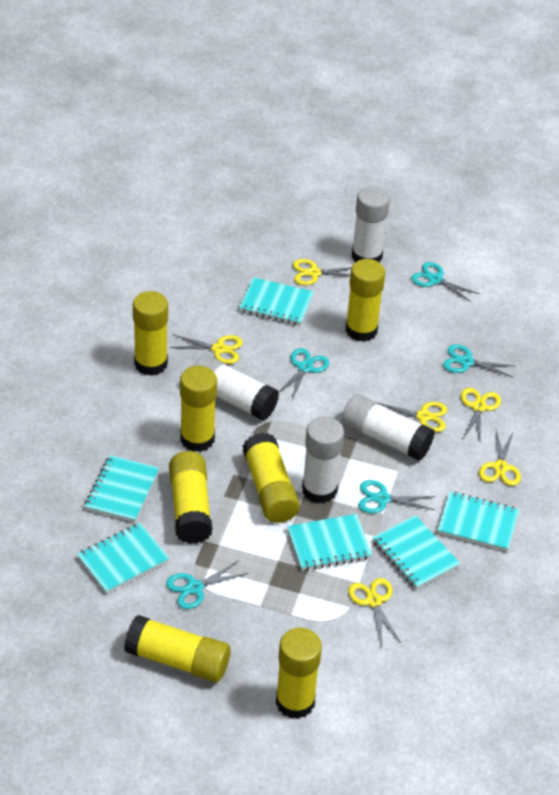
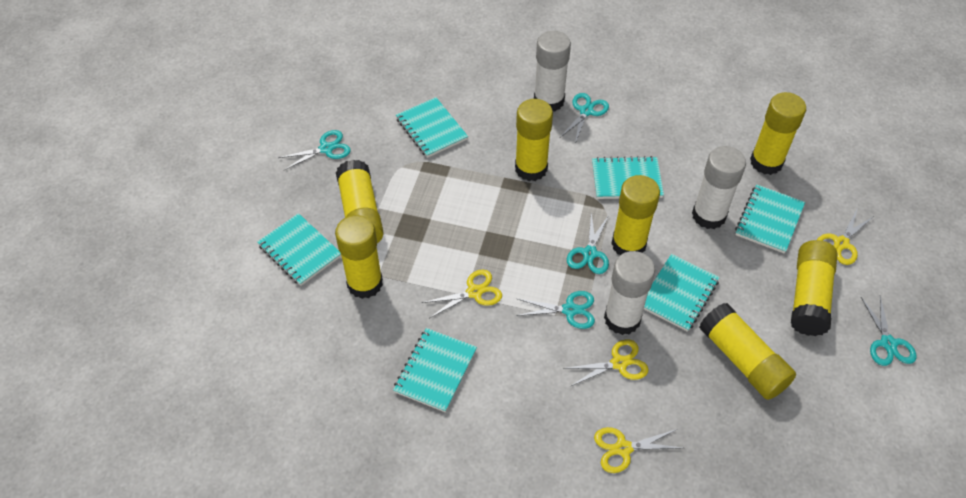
white glue stick: [193,354,279,421] [302,417,344,504] [342,394,435,461] [352,186,390,263] = 4 -> [534,31,571,112] [604,251,655,335] [692,146,746,229] = 3
yellow scissors: [169,335,243,364] [293,259,352,285] [348,578,401,644] [377,402,447,432] [461,388,501,441] [479,430,521,486] = 6 -> [422,270,502,318] [563,339,649,386] [594,427,682,473] [817,210,874,265] = 4

